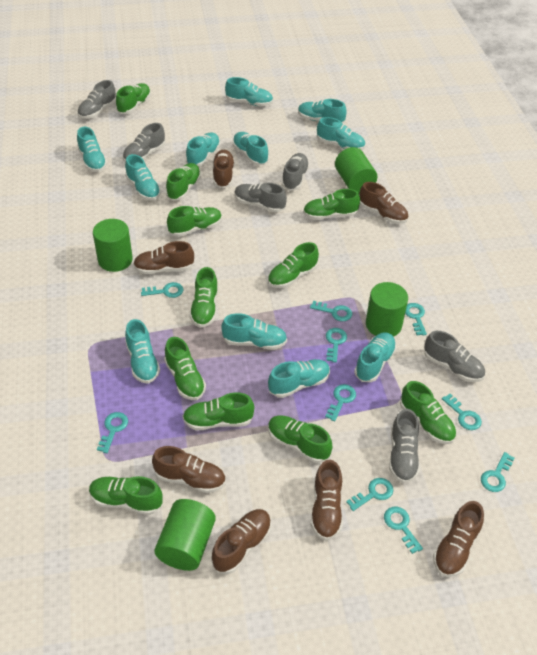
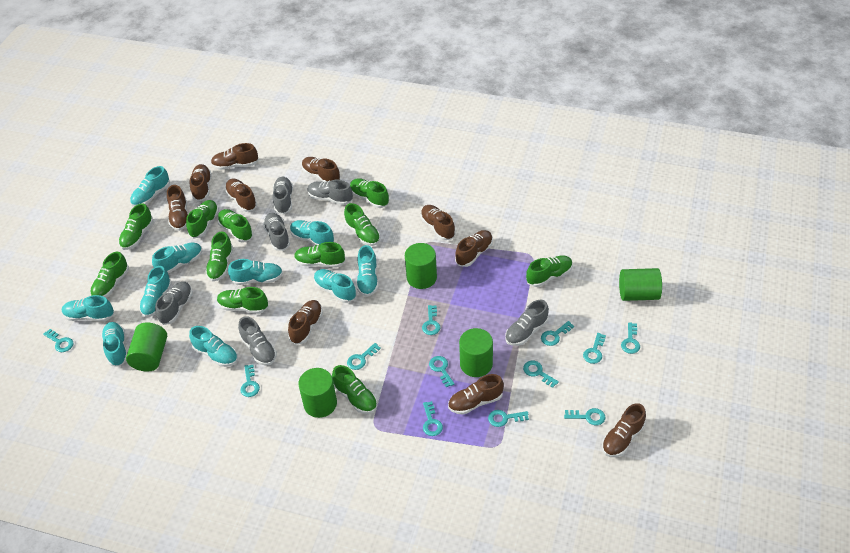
brown shoe: [133,241,194,274] [152,446,226,493] [212,509,271,574] [213,150,235,188] [311,460,343,540] [359,182,408,224] [433,501,484,577] = 7 -> [167,185,188,231] [190,164,212,201] [211,143,259,170] [225,179,257,212] [288,300,323,345] [302,157,340,182] [421,205,455,240] [448,374,504,415] [455,230,493,267] [602,403,646,457] = 10
green cylinder: [93,219,133,272] [154,499,216,571] [335,147,377,194] [366,282,408,337] = 4 -> [126,323,167,372] [298,368,337,418] [405,243,437,289] [459,328,493,377] [619,268,662,301] = 5
turquoise key: [97,412,128,453] [141,282,183,298] [310,301,352,321] [325,384,356,421] [326,328,347,362] [346,478,393,511] [384,507,423,554] [405,303,427,335] [442,394,482,430] [481,452,514,492] = 10 -> [43,329,74,352] [241,365,260,397] [347,343,381,370] [422,305,440,335] [423,401,443,436] [429,356,454,387] [488,410,529,427] [523,360,559,388] [541,321,574,346] [564,408,605,425] [583,333,606,364] [621,322,640,354] = 12
turquoise shoe: [77,127,107,172] [125,154,161,200] [125,319,160,384] [186,132,220,167] [221,313,287,350] [225,77,273,106] [233,132,269,165] [268,359,330,398] [298,99,347,123] [317,117,365,150] [354,332,397,382] = 11 -> [62,295,114,321] [101,322,127,367] [130,166,170,207] [139,266,172,317] [152,242,202,274] [189,326,238,367] [228,259,283,285] [290,220,334,245] [314,269,356,303] [356,245,379,297] = 10

